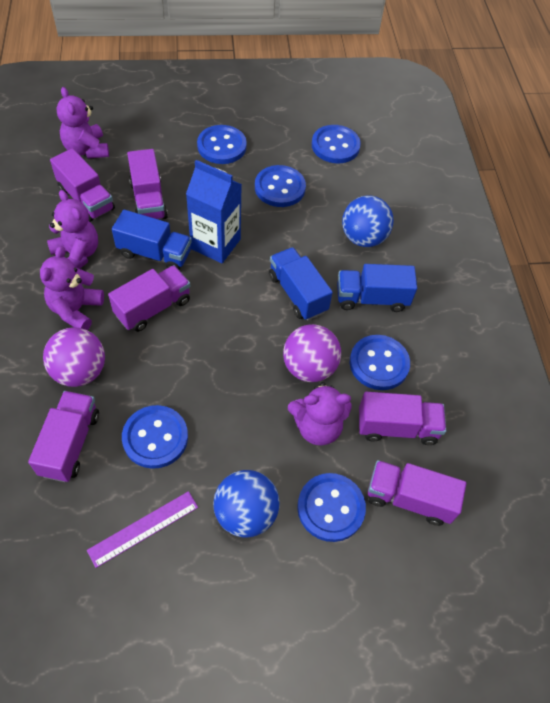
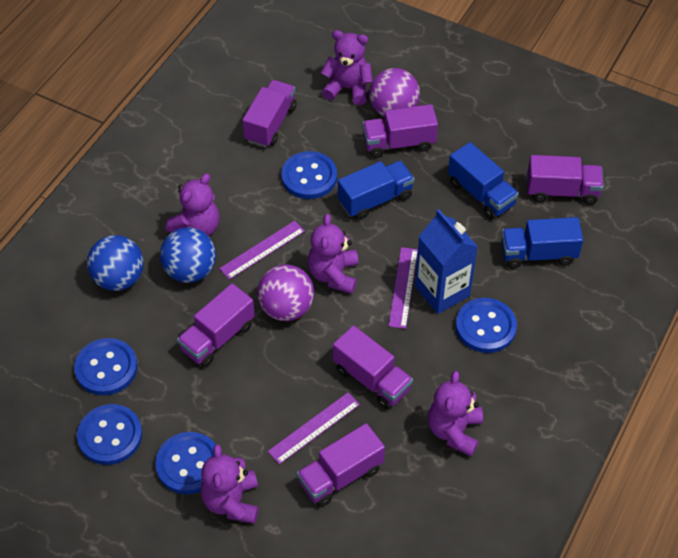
blue button: [122,405,188,469] [197,125,247,164] [255,165,306,207] [297,473,366,542] [312,125,361,163] [350,335,410,390] = 6 -> [74,338,138,395] [77,404,142,465] [155,432,216,494] [281,151,337,199] [456,298,517,353] = 5
purple ruler: [87,491,198,568] = 1 -> [219,221,305,280] [268,393,360,464] [388,247,418,329] = 3
purple teddy bear: [40,246,104,330] [47,190,98,269] [57,87,109,159] [288,382,352,446] = 4 -> [165,174,219,236] [201,444,259,524] [308,214,358,294] [321,30,373,105] [428,371,483,456] = 5

